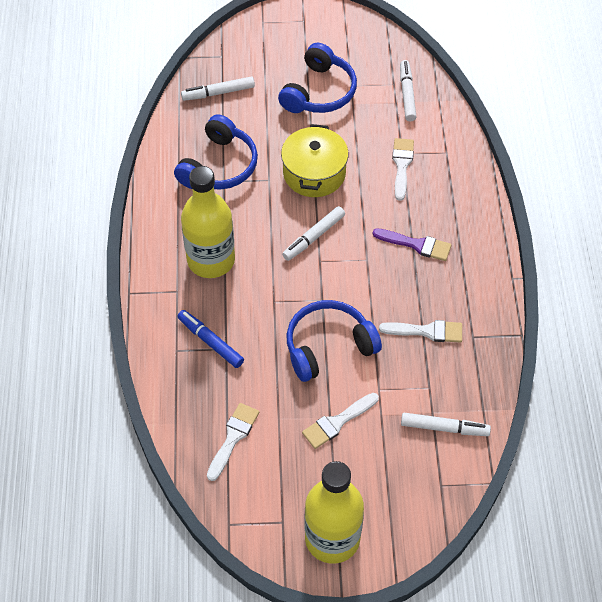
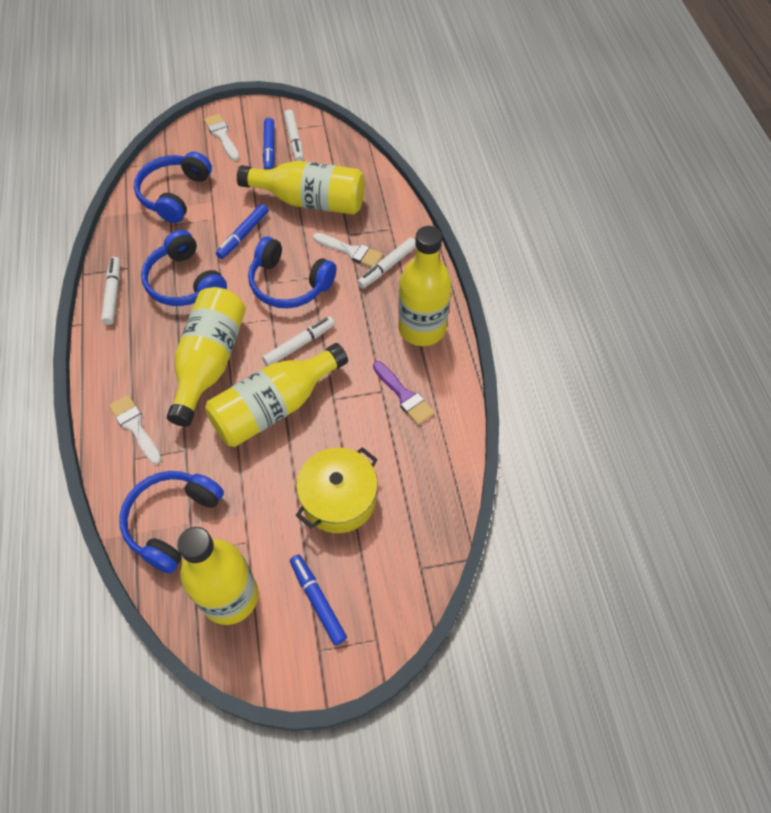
blue headphones: [174,114,258,190] [278,43,357,113] [286,300,382,382] = 3 -> [119,471,224,574] [134,152,212,223] [141,230,227,306] [248,237,336,308] = 4
blue marker: [177,310,244,368] = 1 -> [216,204,268,259] [263,118,275,170] [290,555,347,645] = 3
white brush: [207,403,259,481] [302,393,379,449] [379,320,462,343] [392,138,414,201] = 4 -> [109,395,161,464] [204,114,239,161] [313,233,383,267] = 3
yellow bottle: [181,166,235,278] [305,461,364,564] = 2 -> [167,287,246,427] [177,527,259,625] [205,343,348,447] [237,161,365,215] [398,226,452,346] = 5

